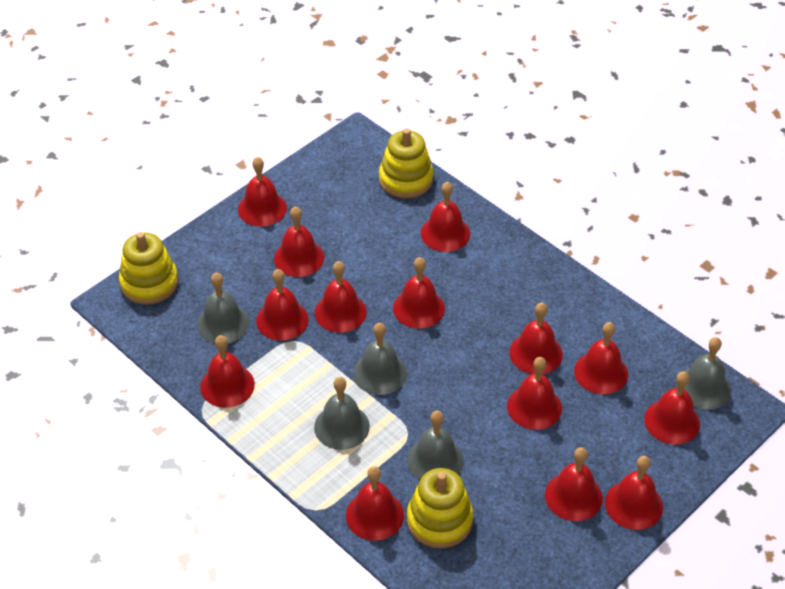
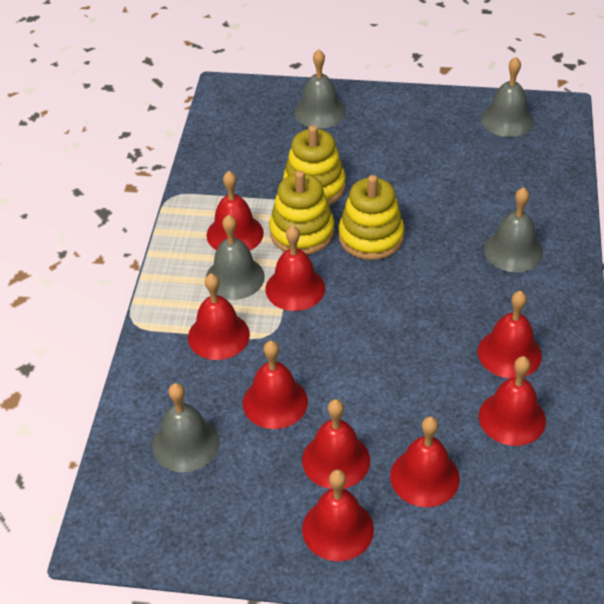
red bell: [200,335,255,408] [238,157,287,227] [256,269,309,341] [274,206,324,277] [315,261,367,333] [346,466,404,541] [393,257,445,328] [421,182,470,252] [507,357,562,430] [509,303,563,374] [545,447,603,521] [574,322,628,394] [605,456,663,530] [644,372,700,445] = 14 -> [188,273,250,360] [207,171,264,251] [243,341,308,429] [265,225,325,311] [302,399,370,489] [302,470,374,561] [390,417,460,507] [478,291,542,378] [479,356,546,446] = 9

